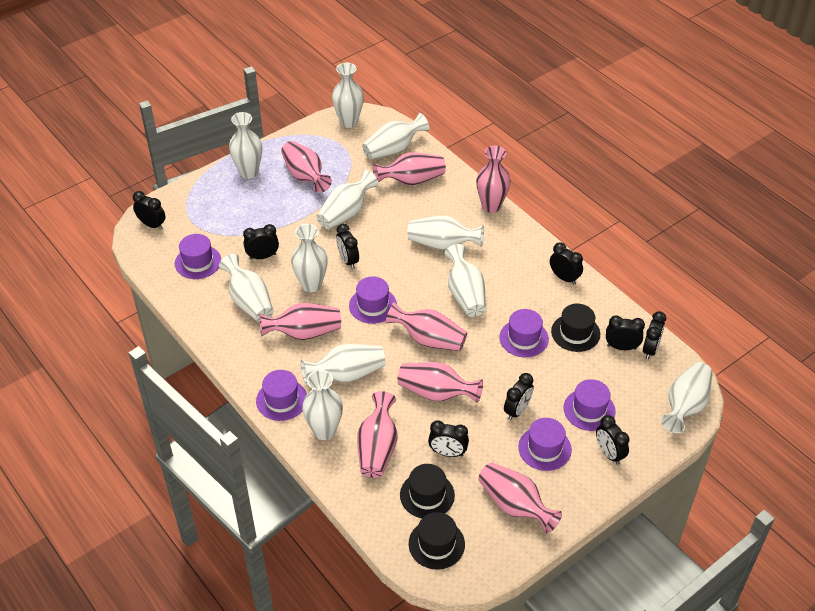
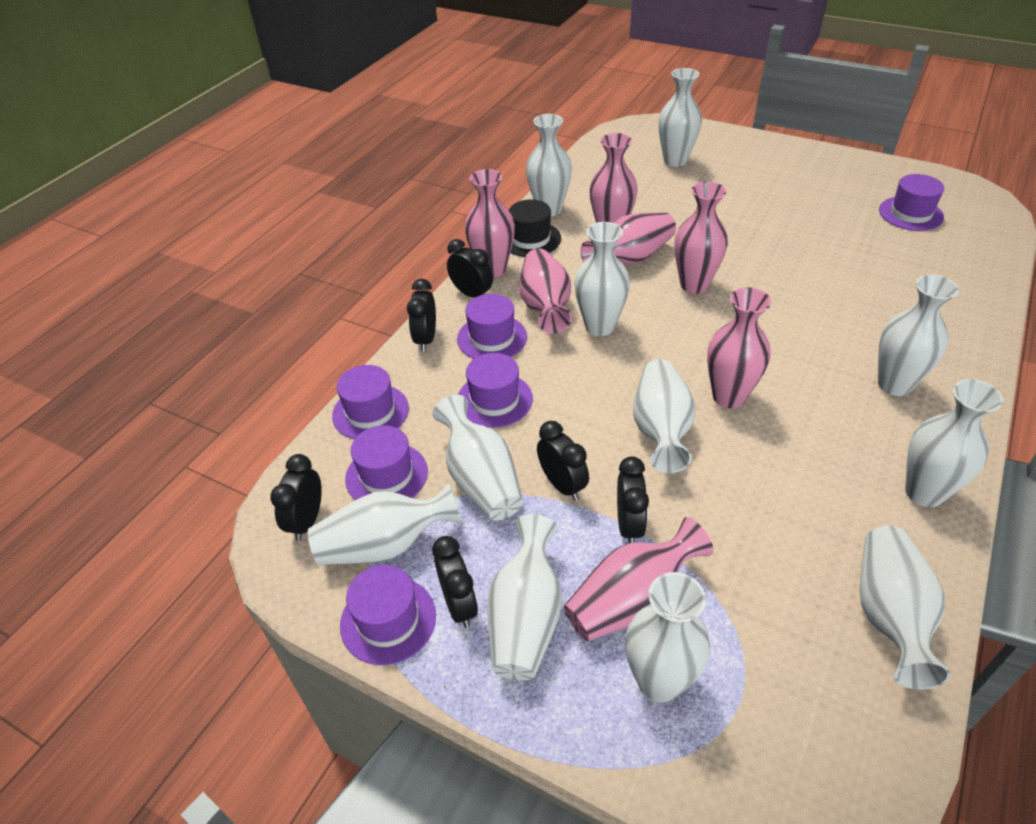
black clock: [133,191,166,230] [243,224,279,259] [336,224,359,269] [428,420,469,457] [504,373,534,420] [550,243,583,285] [596,415,629,465] [606,315,645,350] [643,311,666,359] = 9 -> [270,454,322,541] [407,279,436,352] [432,536,478,628] [447,239,493,298] [537,421,589,501] [617,456,649,543] = 6
black hat: [400,464,455,518] [409,512,465,570] [551,304,600,352] = 3 -> [509,199,561,257] = 1
pink vase: [259,303,341,340] [281,141,332,193] [357,391,398,478] [373,152,446,186] [386,302,467,351] [397,362,483,403] [476,146,510,213] [478,463,562,533] = 8 -> [465,169,515,278] [519,248,572,334] [564,517,714,642] [581,212,676,264] [590,133,638,223] [675,182,728,293] [707,287,771,408] = 7

